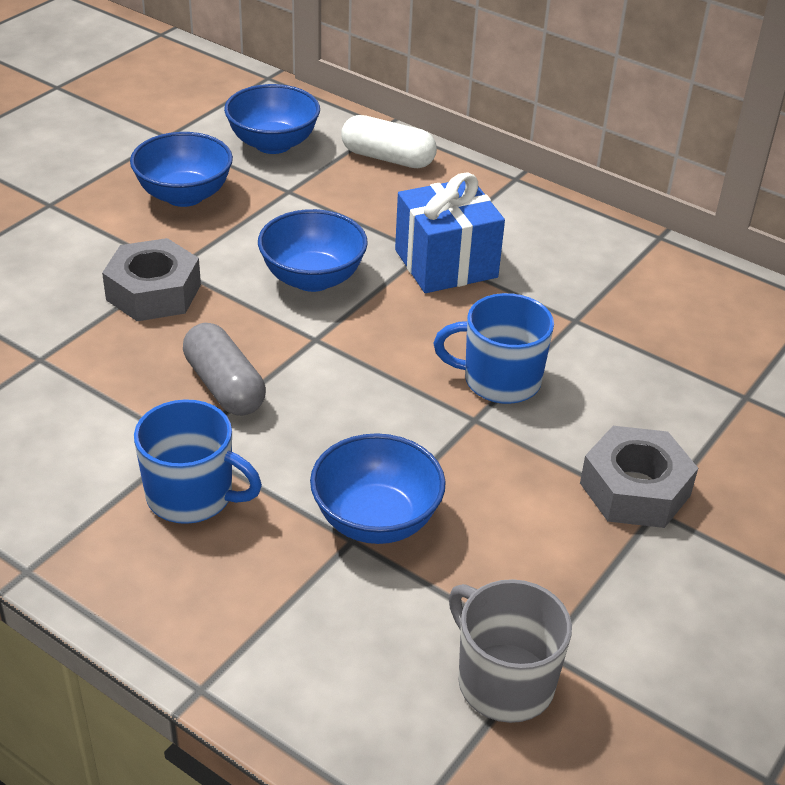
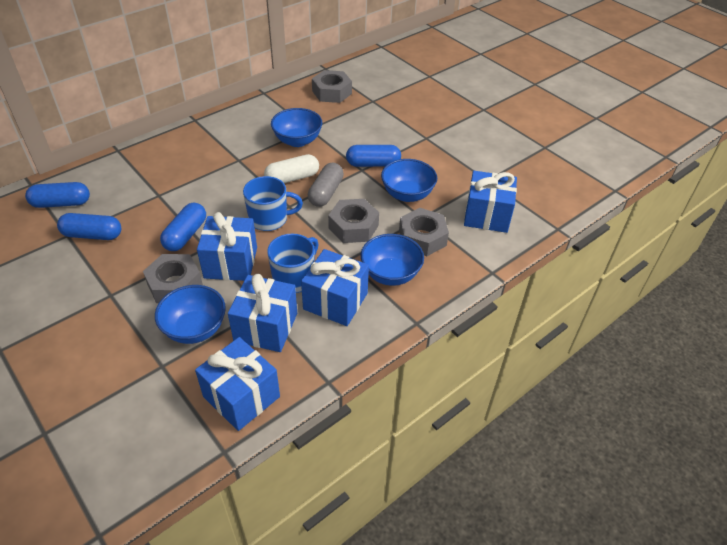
blue capsule: none = 0 -> [25,182,90,208] [57,213,121,240] [160,203,206,251] [346,145,401,167] = 4
blue gift: [395,172,505,293] = 1 -> [195,337,280,431] [197,212,257,281] [228,274,297,352] [301,249,369,326] [464,171,517,233] = 5
grey mug: [449,579,572,723] = 1 -> none = 0
grey nut: [102,238,201,321] [580,426,698,528] = 2 -> [143,254,203,303] [312,70,352,103] [328,199,379,243] [399,208,449,256] = 4

